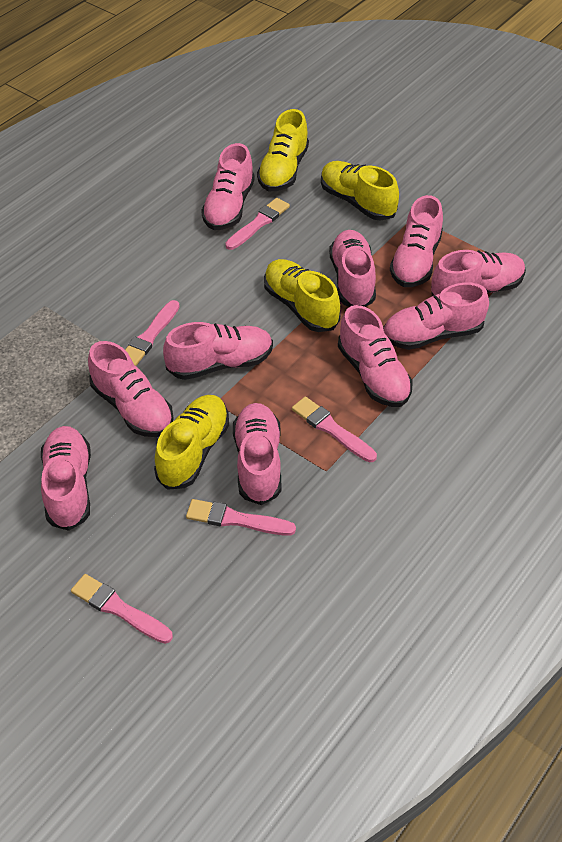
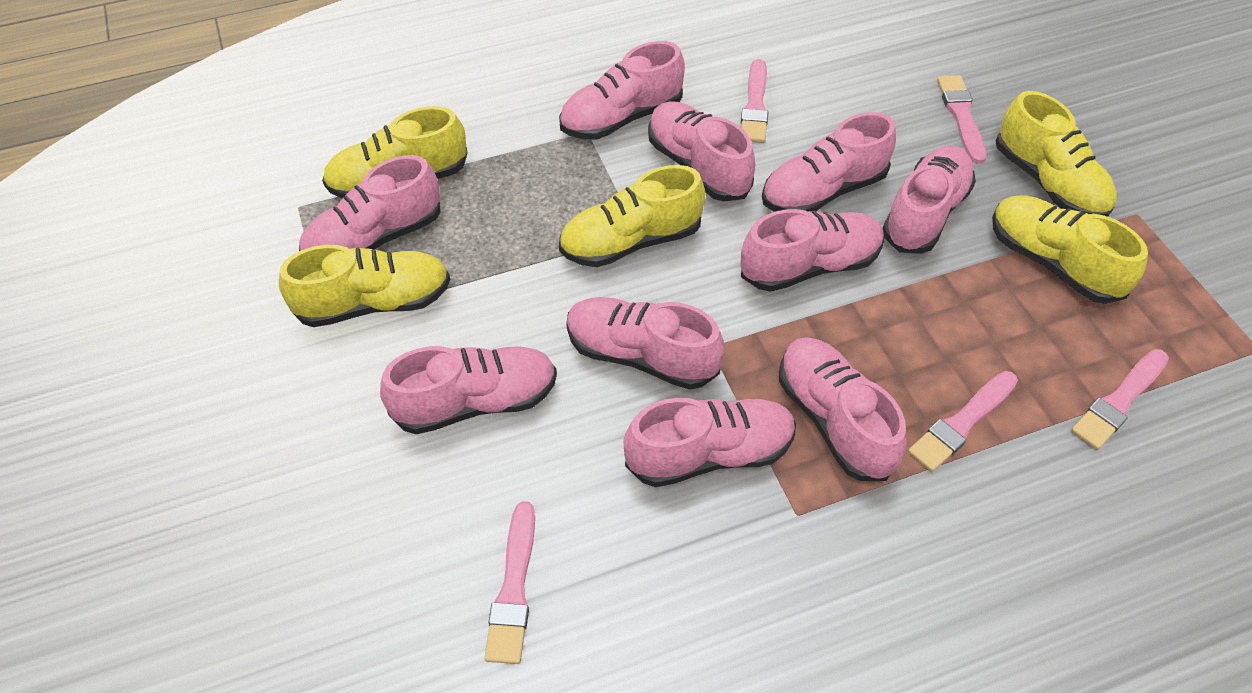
yellow shoe: [154,395,229,490] [257,109,309,191] [264,259,340,332] [321,161,399,221] = 4 -> [279,245,450,327] [322,106,468,199] [559,165,705,267] [992,195,1148,304] [996,91,1117,217] = 5

